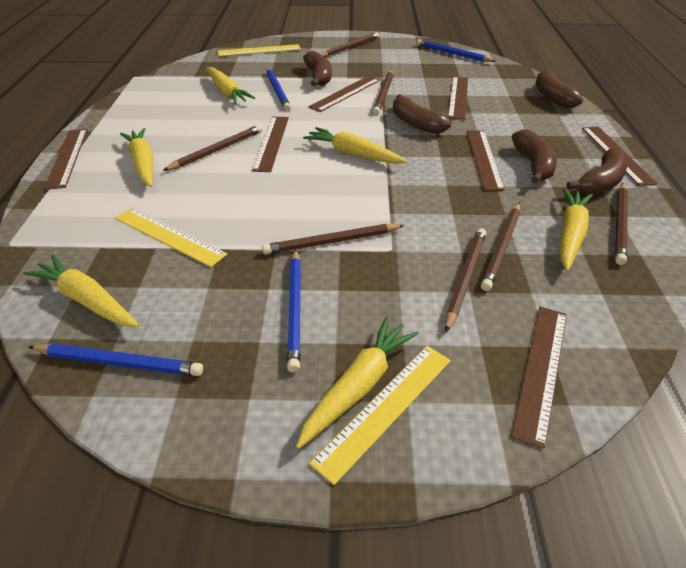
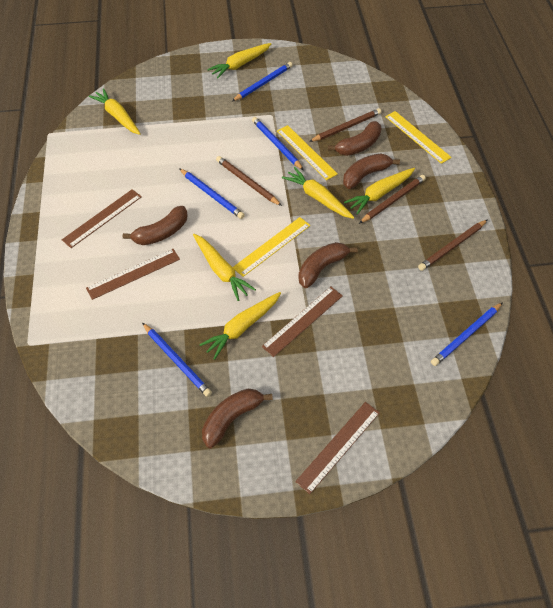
blue pencil: [29,344,203,376] [266,68,291,111] [287,249,301,372] [417,39,496,62] = 4 -> [142,323,212,397] [179,168,245,219] [232,62,293,101] [252,117,304,170] [431,302,503,366] = 5
brown pencil: [163,125,262,171] [262,224,404,255] [321,32,379,57] [373,70,393,115] [445,228,486,332] [481,203,520,291] [615,183,628,265] = 7 -> [216,156,282,206] [309,108,382,142] [359,175,426,224] [418,219,488,271] = 4
brown ruler: [44,129,87,190] [252,116,289,172] [308,76,380,112] [448,77,468,120] [467,130,505,191] [511,307,567,448] [582,126,658,186] = 7 -> [62,189,142,248] [86,249,180,300] [262,287,343,357] [295,402,380,494] = 4

